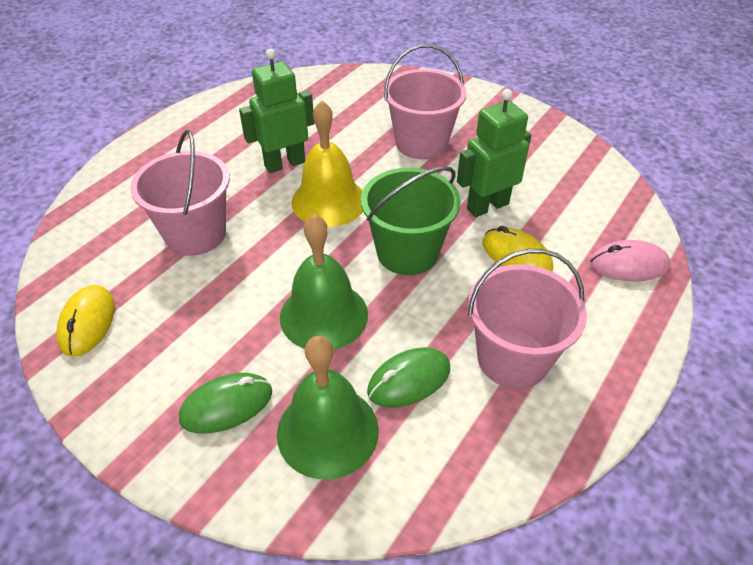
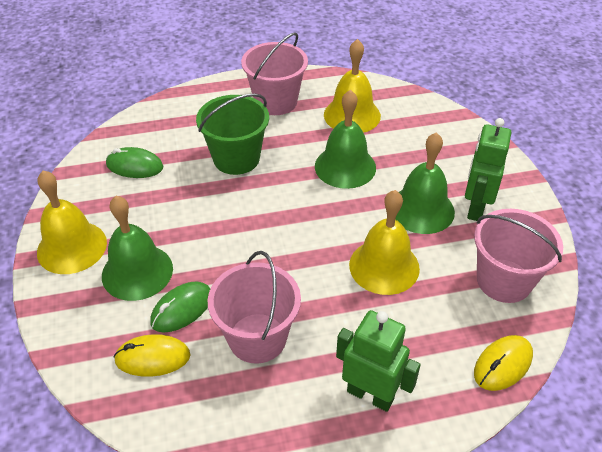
green bell: [277,336,379,480] [280,214,368,350] = 2 -> [102,196,173,301] [315,90,376,189] [395,132,455,234] = 3
pink mouse: [590,240,671,281] = 1 -> none = 0
yellow bell: [291,100,363,227] = 1 -> [37,170,107,274] [324,39,381,133] [349,190,420,295] = 3

